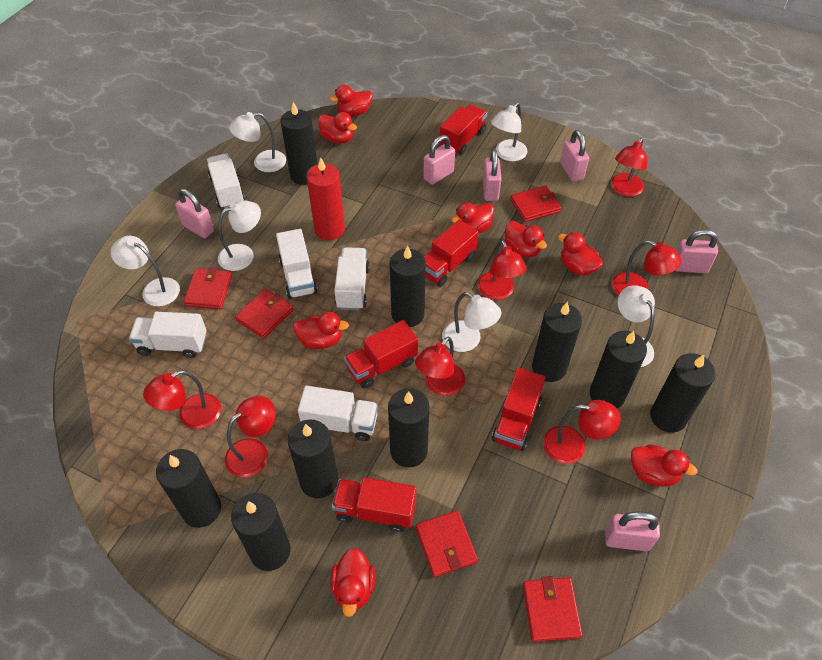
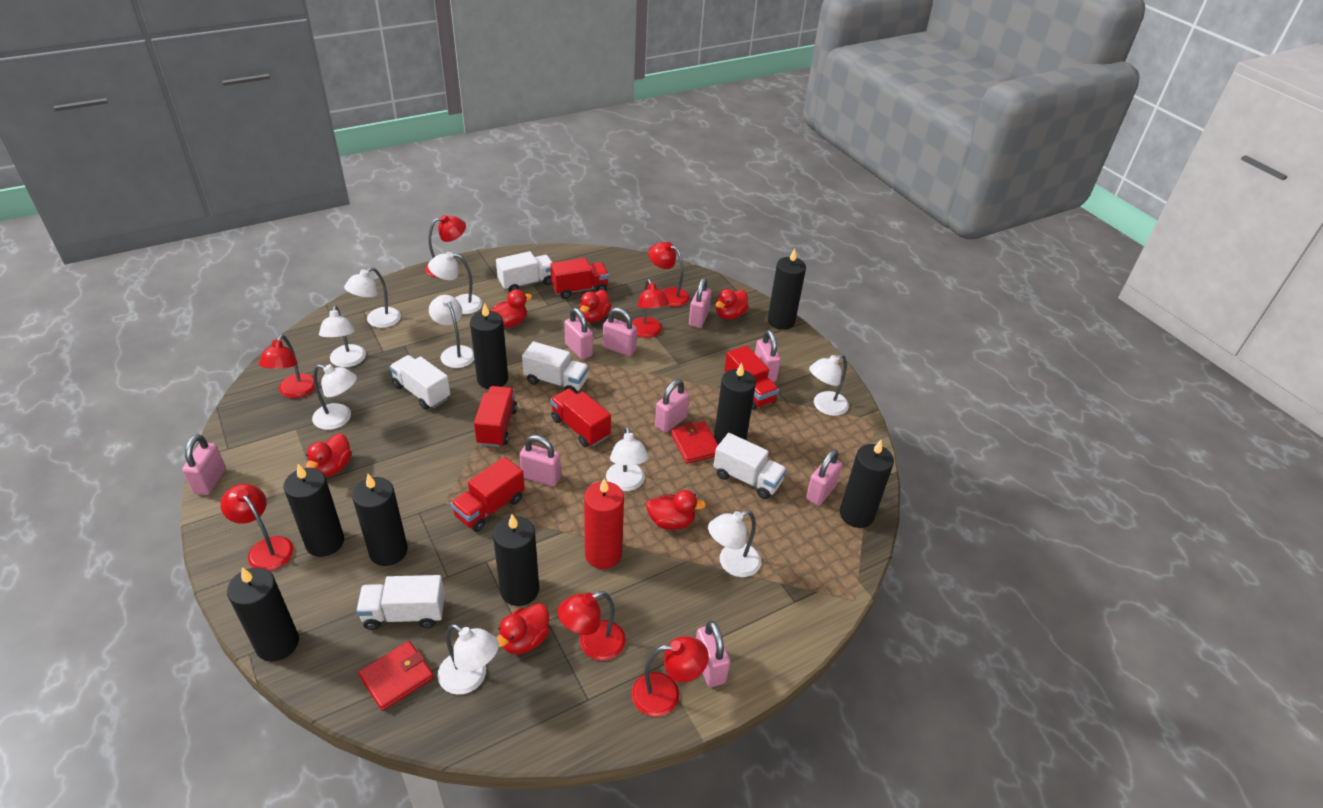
black candle: [156,449,221,528] [231,493,291,571] [281,102,318,185] [288,419,338,498] [388,388,429,468] [390,245,426,327] [532,302,582,382] [590,331,647,408] [650,353,716,433] = 9 -> [227,567,299,662] [283,464,344,557] [352,474,408,566] [470,302,508,389] [493,514,539,606] [714,363,756,445] [767,248,806,330] [840,440,894,528] = 8
pink padlock: [175,189,214,238] [423,135,455,185] [483,149,502,201] [560,130,589,182] [605,512,660,551] [675,229,718,273] = 6 -> [182,434,226,495] [520,435,561,487] [564,308,593,360] [603,308,637,356] [655,379,690,433] [689,278,711,328] [696,621,730,687] [755,330,781,382] [806,449,842,506] = 9
red duck: [293,312,349,349] [318,112,357,144] [330,85,373,116] [331,548,375,617] [451,203,494,234] [504,221,547,258] [558,232,603,276] [631,444,698,487] = 8 -> [306,433,352,477] [489,289,532,327] [496,603,549,654] [579,290,612,322] [646,490,706,530] [716,289,749,320] = 6
red wallet: [184,267,232,309] [235,289,293,339] [416,510,478,577] [510,185,561,222] [523,576,582,642] = 5 -> [358,641,434,711] [671,421,718,464] = 2
white lamp: [111,236,180,306] [218,200,261,271] [229,112,286,172] [442,292,501,352] [491,102,528,161] [618,285,655,367] = 6 -> [312,364,357,430] [319,305,366,367] [344,267,401,328] [428,252,483,314] [429,295,474,368] [438,624,499,695] [606,426,649,491] [708,510,761,577] [809,354,849,416] = 9

